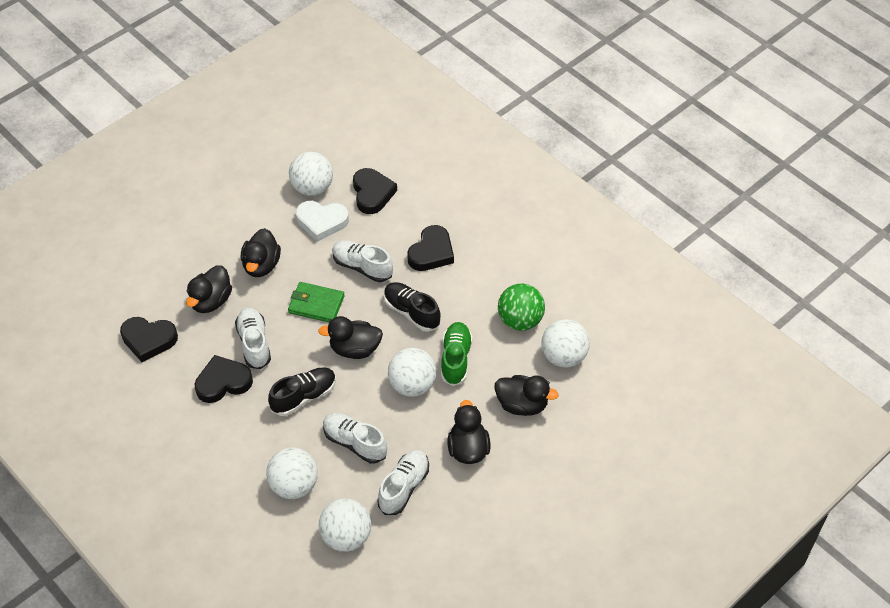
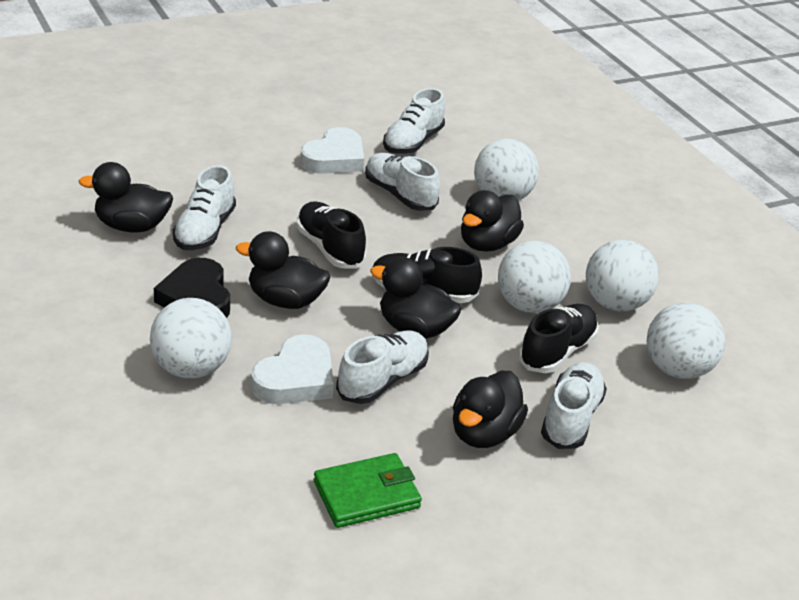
black heart: [120,317,178,362] [195,355,253,403] [353,168,397,214] [407,225,454,271] = 4 -> [154,258,230,318] = 1
black shoe: [268,367,336,416] [384,282,441,332] = 2 -> [296,201,366,269] [372,247,482,303] [519,304,599,373] = 3
green ball: [498,284,545,331] = 1 -> none = 0
green shoe: [441,322,473,386] = 1 -> none = 0
white heart: [296,201,349,242] = 1 -> [251,334,334,404] [300,127,364,174] = 2
white shoe: [235,308,271,369] [323,413,387,463] [332,240,393,282] [377,450,429,515] = 4 -> [173,165,236,250] [336,330,429,404] [365,153,440,211] [383,88,445,154] [541,362,607,449] = 5

